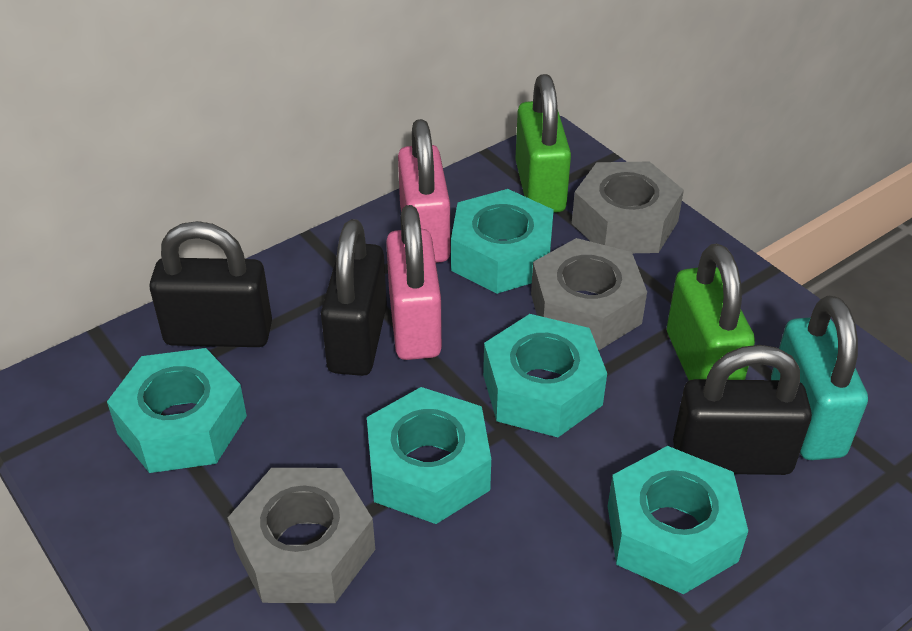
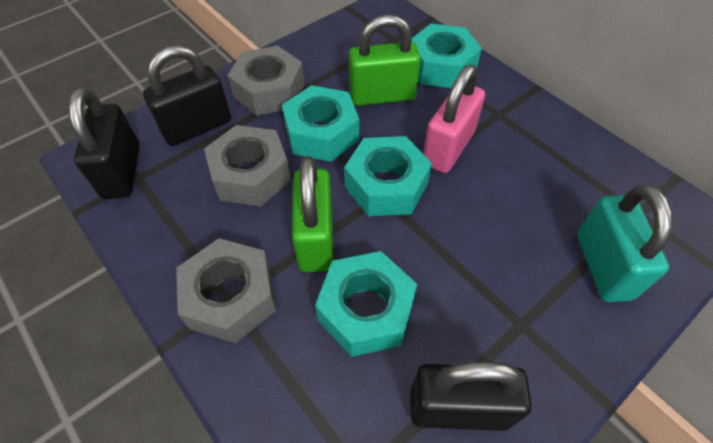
pink padlock: [386,205,442,360] [398,119,450,263] = 2 -> [423,65,485,173] = 1
turquoise nut: [107,348,247,473] [367,387,491,524] [451,189,554,294] [483,314,607,437] [608,446,748,594] = 5 -> [282,85,359,162] [315,251,417,357] [344,136,432,216] [411,24,482,88] = 4

